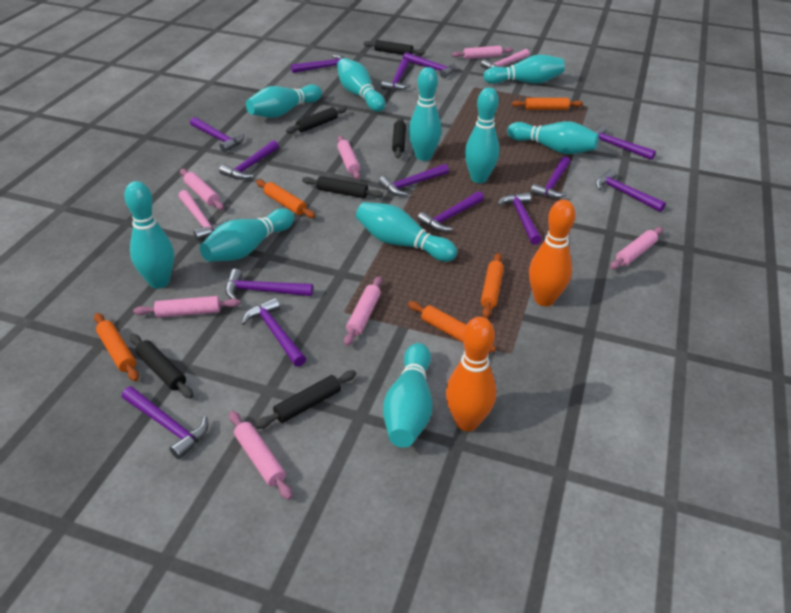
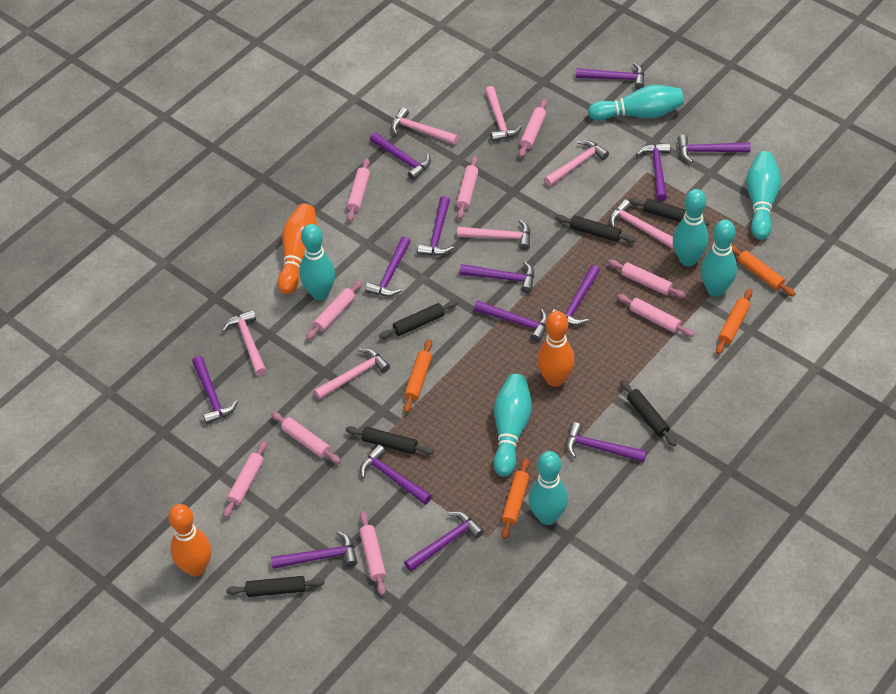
orange bowling pin: [446,317,496,431] [529,200,576,306] = 2 -> [168,504,211,577] [278,204,317,294] [537,311,575,387] = 3
orange rolling pin: [94,313,139,381] [256,179,315,218] [408,301,496,352] [481,253,504,318] [512,98,583,110] = 5 -> [404,339,432,413] [502,458,529,539] [716,289,752,355] [731,245,795,296] = 4
pink hammer: [179,190,228,241] [481,49,529,69] = 2 -> [222,309,266,376] [314,348,390,400] [391,107,458,145] [457,220,531,250] [485,86,522,142] [544,140,609,186] [609,199,674,248] = 7
pink rolling pin: [133,296,240,318] [180,169,224,210] [229,411,292,500] [337,136,360,180] [344,276,382,346] [452,46,513,59] [610,227,663,270] = 7 -> [223,441,267,518] [271,412,341,464] [306,280,362,340] [347,158,370,222] [359,511,386,596] [456,156,478,219] [519,99,547,158] [608,260,686,298] [617,294,694,337] = 9
turquoise bowling pin: [124,181,174,289] [200,208,294,262] [246,84,322,118] [337,58,385,112] [356,202,457,262] [383,343,433,448] [409,67,441,161] [465,87,500,183] [483,54,565,84] [507,121,599,154] = 10 -> [299,224,335,300] [494,374,532,477] [528,451,568,525] [588,85,684,121] [673,189,709,266] [700,219,737,297] [746,151,781,240] = 7

